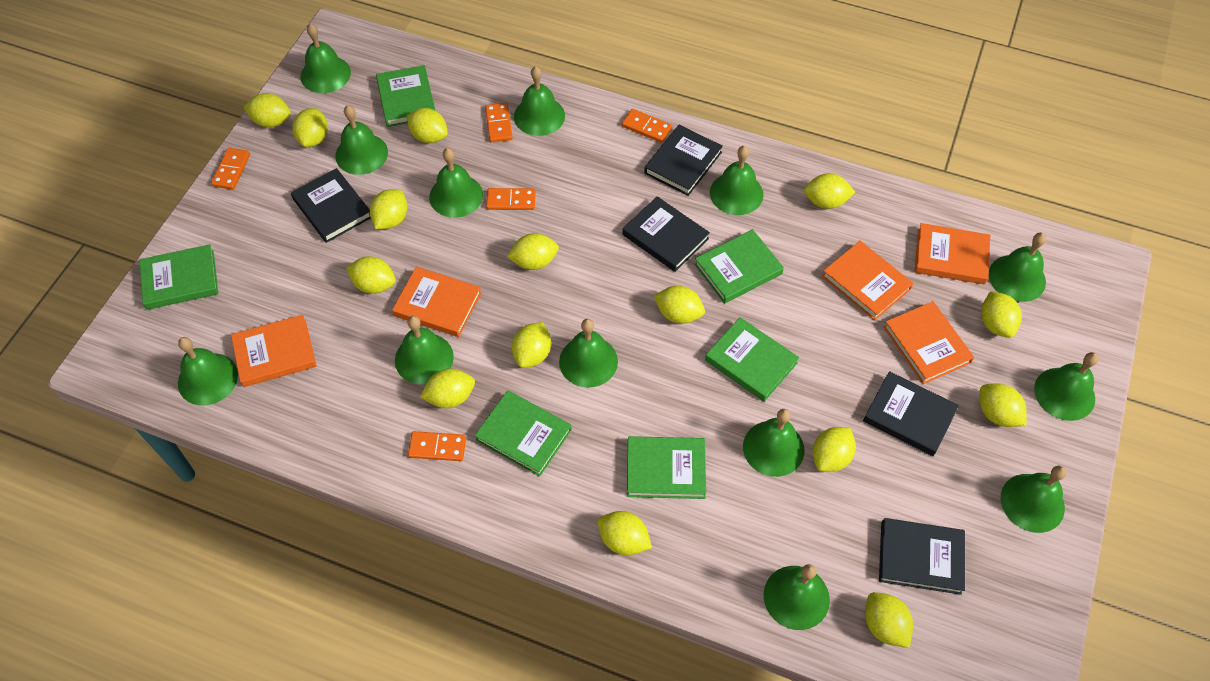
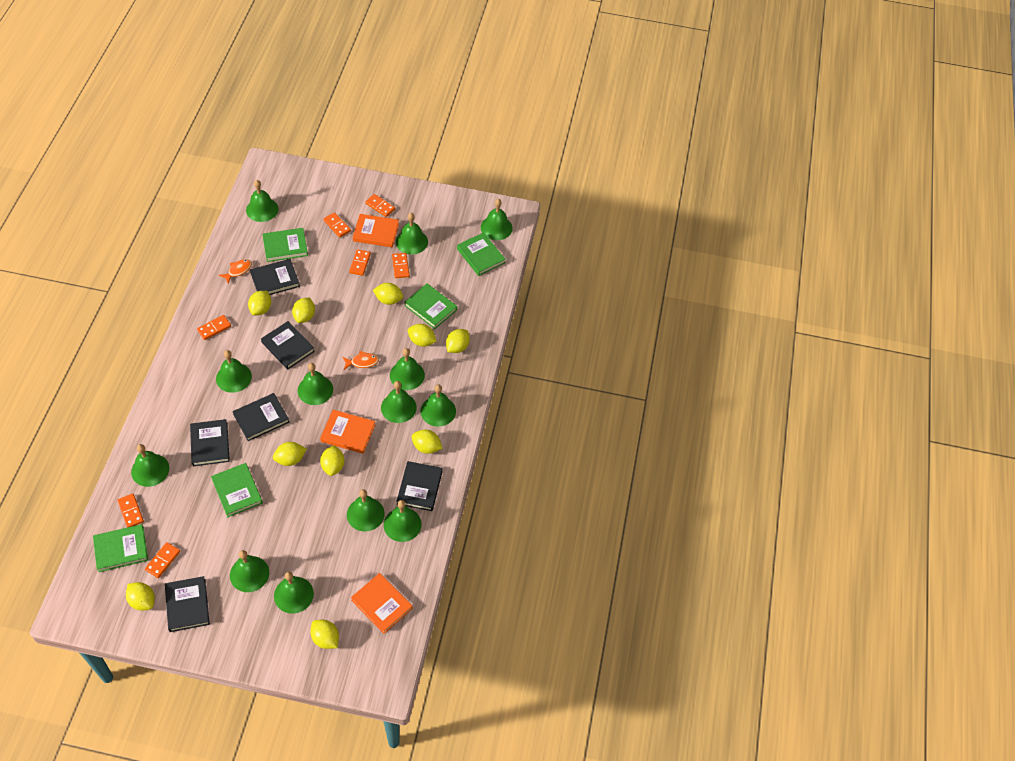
black book: [291,168,371,243] [623,196,710,272] [644,125,723,196] [863,371,959,456] [879,518,965,595] = 5 -> [165,576,210,632] [190,419,230,466] [233,393,289,441] [250,259,300,295] [261,321,315,370] [397,461,443,511] = 6
green book: [140,244,219,310] [376,65,436,127] [475,390,572,477] [627,436,706,499] [694,229,784,304] [705,317,799,402] = 6 -> [93,524,148,572] [211,463,263,517] [262,228,308,262] [405,283,457,329] [457,232,505,276] = 5
orange book: [231,315,316,387] [392,267,481,337] [822,241,914,321] [883,301,974,384] [914,223,990,285] = 5 -> [320,410,375,454] [351,573,413,634] [353,214,399,247] = 3
orange domino: [211,148,250,190] [408,431,466,461] [485,103,513,142] [486,188,536,210] [622,109,672,143] = 5 -> [117,494,144,528] [145,542,180,578] [197,315,231,340] [323,212,351,237] [349,249,371,276] [365,194,395,217] [392,253,410,278] = 7
orange fish: none = 0 -> [219,259,252,283] [343,351,379,370] = 2
yellow lemon: [243,93,291,128] [292,108,328,147] [346,256,396,294] [370,189,408,229] [407,108,448,143] [420,369,475,408] [507,233,559,270] [512,322,551,368] [598,511,652,555] [654,286,705,324] [804,173,855,209] [812,427,856,472] [865,592,913,648] [980,384,1026,427] [981,291,1022,338] = 15 -> [126,582,155,611] [248,291,271,315] [273,442,307,466] [292,298,315,323] [310,620,339,649] [320,445,345,476] [373,283,403,305] [408,324,437,347] [412,430,443,454] [446,329,470,353] = 10

